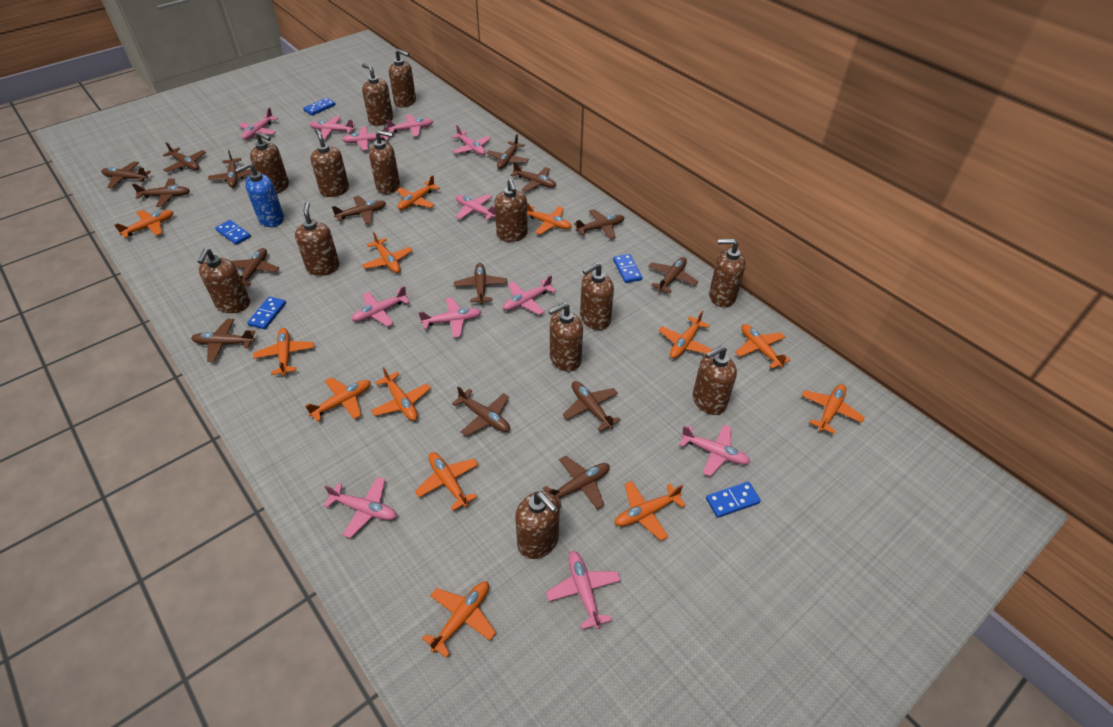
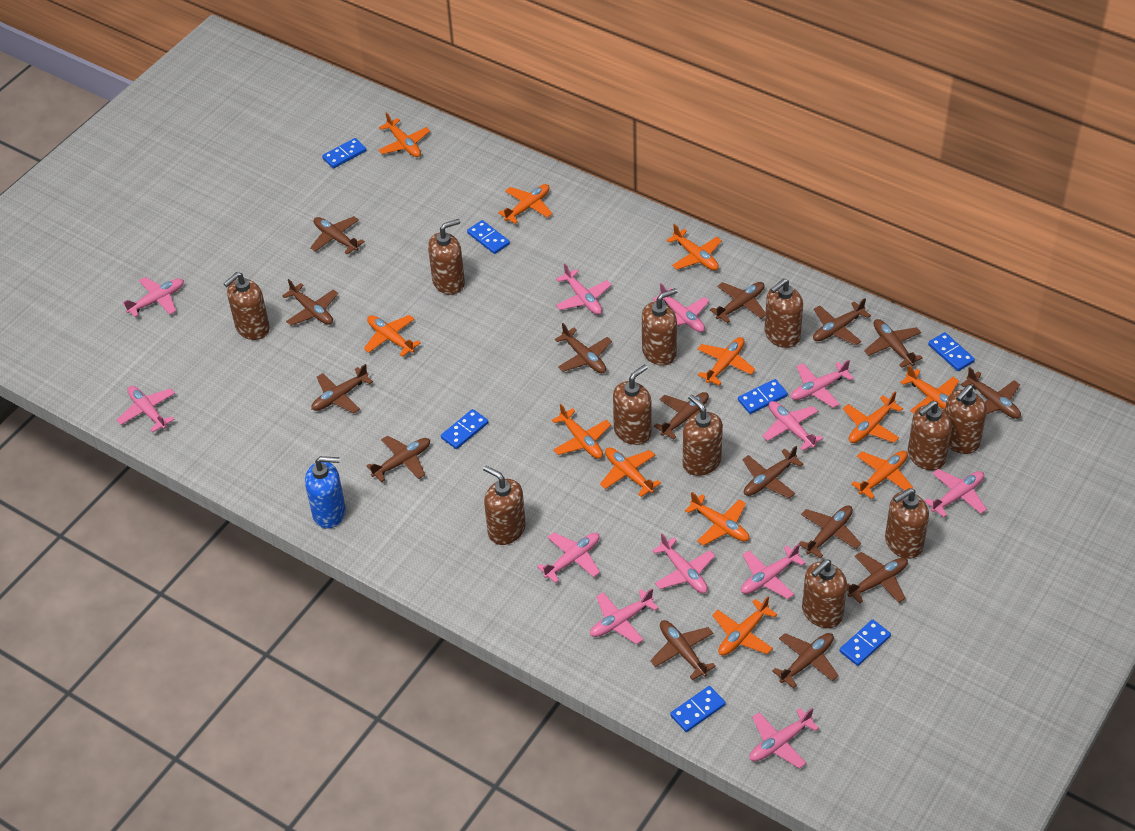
blue domino: [215,220,251,245] [247,296,286,329] [303,98,336,116] [613,254,643,283] [706,481,761,518] = 5 -> [322,138,366,168] [441,409,488,449] [467,220,510,254] [670,686,726,732] [738,379,788,414] [839,619,891,666] [928,332,975,371] = 7
brown soap dispenser: [198,248,250,313] [250,132,289,194] [295,202,340,276] [310,129,349,197] [362,64,393,126] [369,130,400,194] [389,49,416,107] [494,179,528,242] [515,491,560,559] [549,303,583,372] [580,262,614,330] [693,346,737,415] [709,239,746,307] = 13 -> [223,272,270,340] [428,219,465,295] [483,466,526,545] [613,364,652,445] [642,288,677,366] [683,394,723,476] [764,278,803,348] [802,559,847,628] [885,488,929,559] [908,401,952,470] [945,385,987,454] = 11
orange plane: [114,210,173,238] [253,328,314,376] [305,377,371,422] [362,232,413,273] [371,367,431,421] [397,175,440,210] [415,452,479,511] [422,582,496,658] [527,203,572,235] [614,481,686,541] [658,311,713,359] [735,324,791,369] [801,384,865,434] = 13 -> [364,315,421,357] [378,112,430,157] [498,184,552,224] [552,404,611,459] [600,448,661,497] [667,224,722,270] [685,492,749,546] [697,337,755,385] [712,596,777,656] [843,392,903,443] [851,451,913,499] [900,365,959,413] = 12

